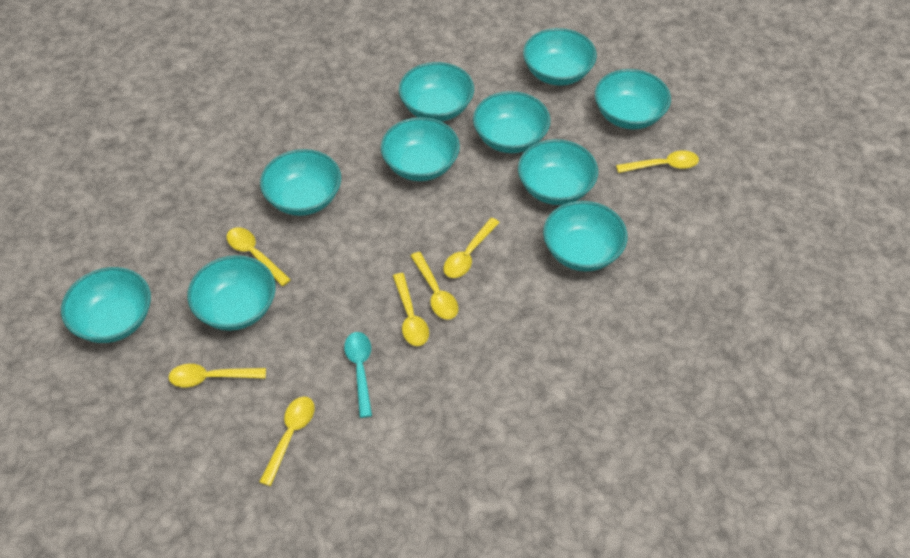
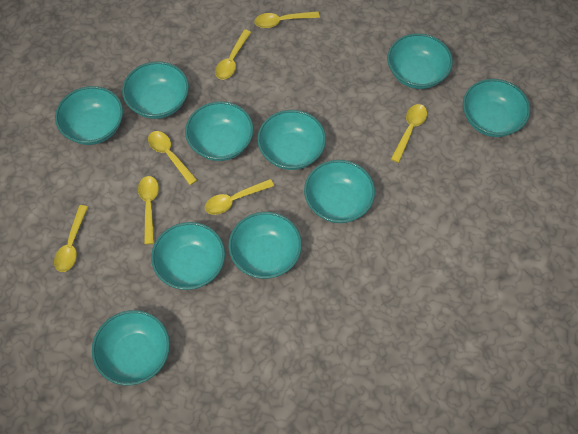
turquoise spoon: [344,332,372,418] = 1 -> none = 0

